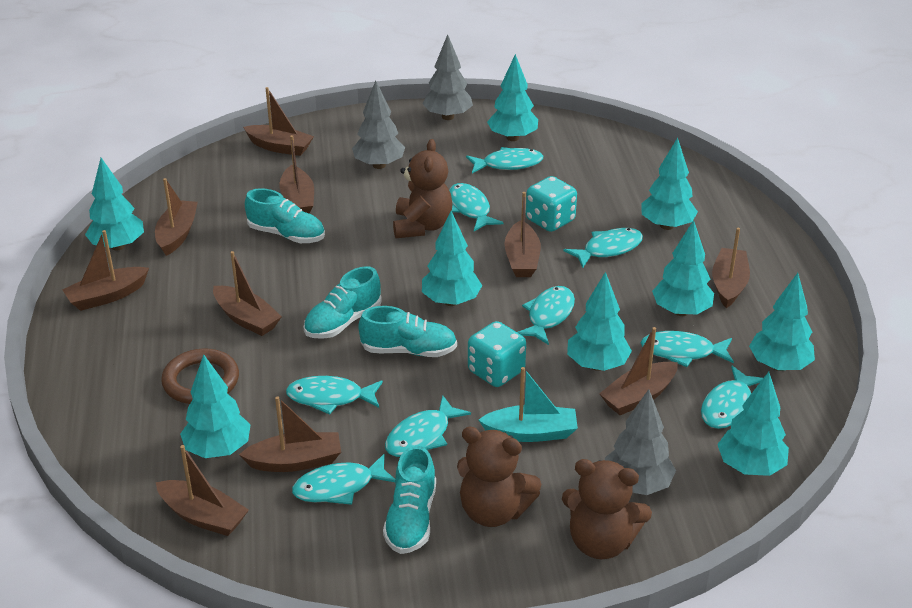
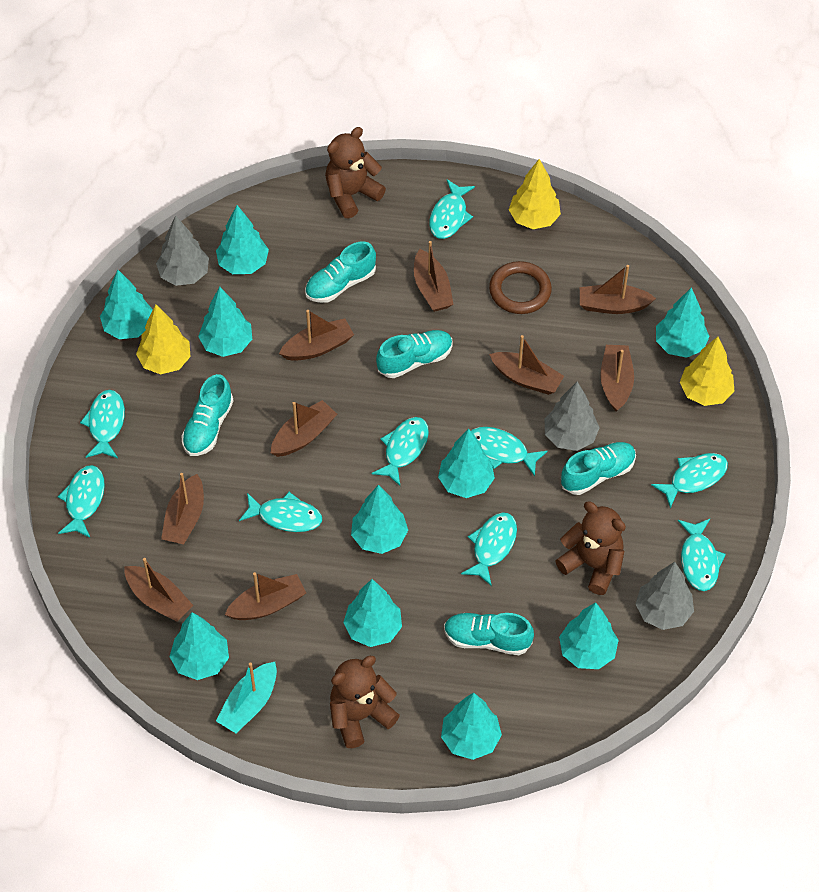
brown boat: [62,230,149,311] [155,178,198,256] [156,445,249,536] [213,251,282,336] [239,396,341,472] [243,87,314,156] [280,135,314,214] [504,192,541,277] [599,327,678,415] [712,228,750,308] = 10 -> [124,558,193,622] [161,473,204,544] [225,572,306,620] [271,400,337,457] [279,310,354,361] [414,241,454,312] [489,335,564,395] [580,265,656,314] [600,345,634,412] = 9
turquoise dice: [468,321,526,387] [526,176,577,232] = 2 -> none = 0
turquoise shoe: [245,188,325,243] [304,266,382,339] [358,306,457,357] [383,446,436,554] = 4 -> [181,374,234,456] [305,241,376,303] [376,330,453,378] [444,613,534,655] [561,442,636,495] = 5
turquoise tree: [85,158,144,250] [180,354,251,458] [422,211,482,306] [487,54,538,141] [567,272,632,371] [641,138,698,230] [652,220,714,316] [717,372,789,476] [749,273,815,371] = 9 -> [100,270,153,339] [170,612,229,680] [198,287,252,357] [216,205,269,274] [343,579,402,647] [351,485,408,554] [438,429,495,498] [441,693,502,760] [559,602,619,669] [656,287,710,358] = 10
yellow tree: none = 0 -> [136,304,190,374] [509,159,561,229] [680,336,734,406] = 3

